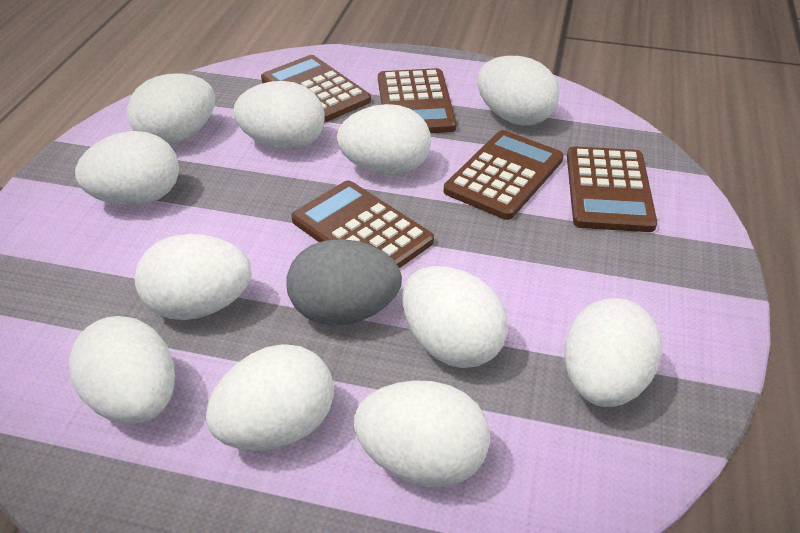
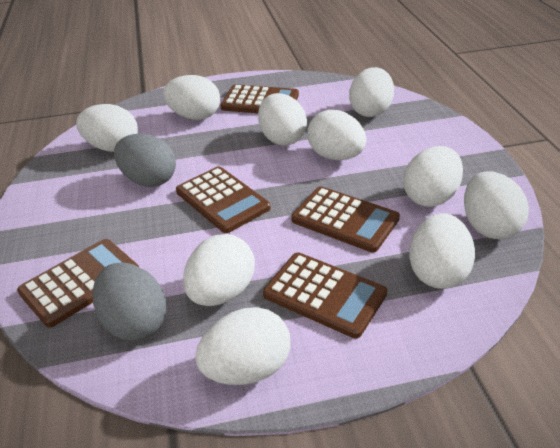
grey egg: [286,239,402,326] = 1 -> [92,262,166,341] [114,134,176,187] = 2
white egg: [69,316,175,424] [75,131,179,206] [127,73,215,145] [135,234,251,320] [206,344,334,451] [234,81,325,150] [337,104,431,176] [354,380,490,487] [403,266,508,368] [477,56,559,126] [564,298,662,407] = 11 -> [76,104,138,152] [163,75,220,120] [183,234,255,306] [195,307,291,385] [258,93,307,146] [307,110,366,160] [349,67,394,117] [403,146,463,207] [409,213,475,289] [464,171,529,239] = 10

